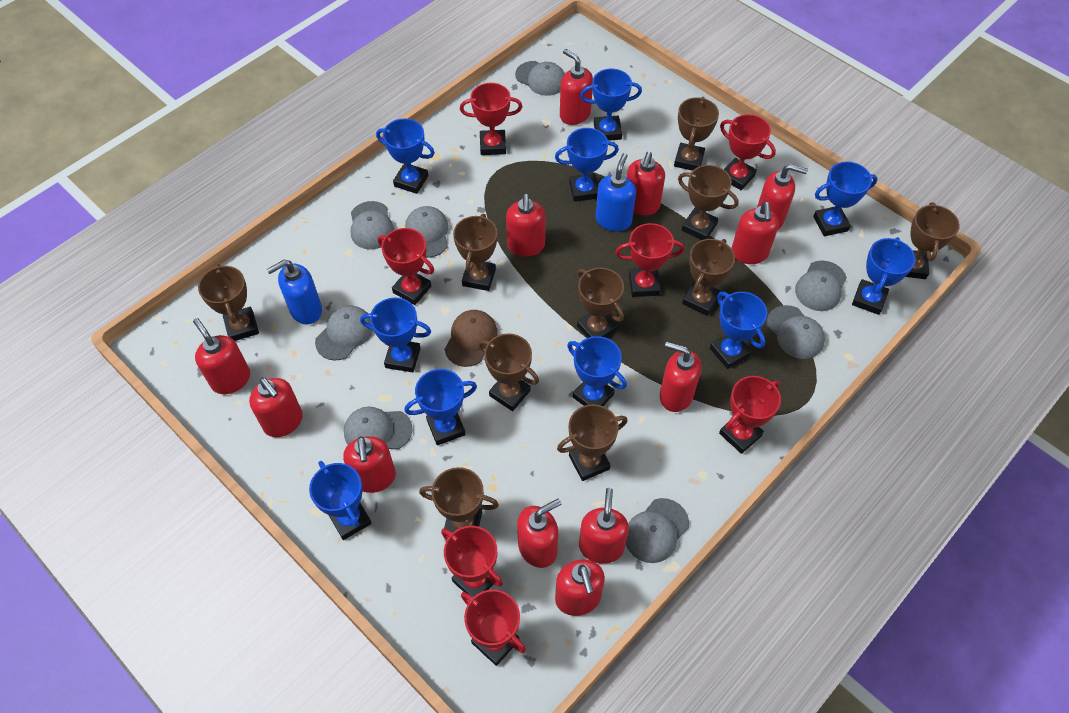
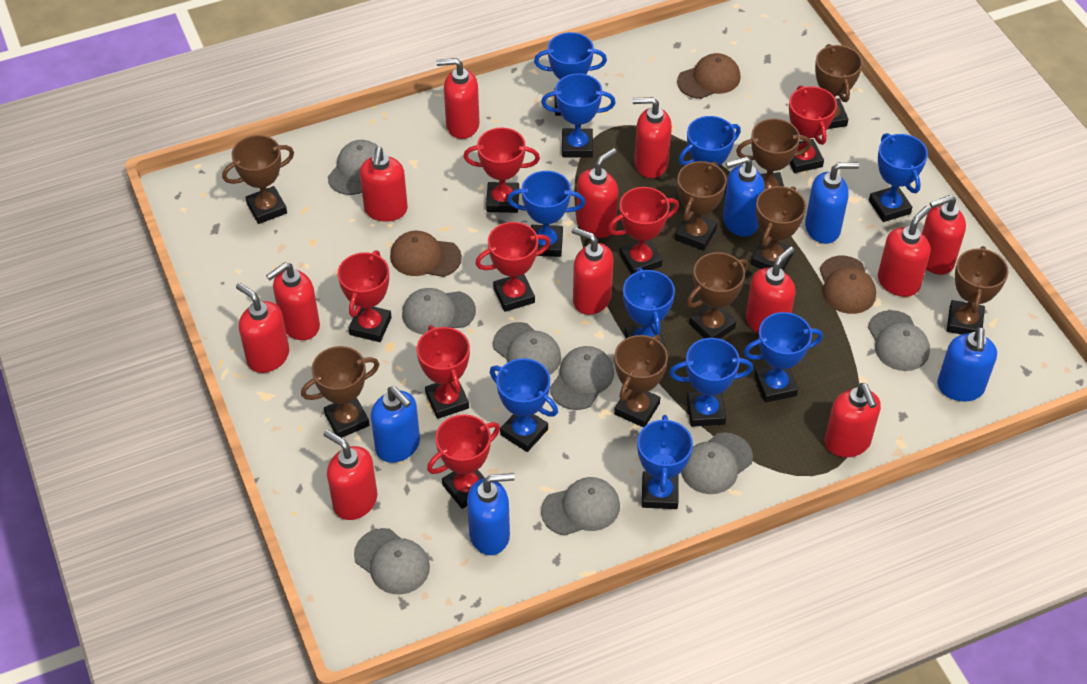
blue soap dispenser: [267,260,322,325] [596,153,636,231] = 2 -> [371,386,420,463] [467,473,515,555] [723,156,765,237] [805,162,859,244] [937,327,997,402] = 5
brown cap: [444,310,498,367] = 1 -> [390,231,462,277] [677,53,741,99] [820,256,876,314] = 3
brown trophy: [198,264,259,341] [419,467,499,533] [453,214,497,291] [479,333,539,411] [557,404,628,481] [577,268,624,338] [674,97,719,171] [678,165,739,240] [682,239,735,316] [906,203,960,279] = 10 -> [222,135,294,224] [301,346,379,438] [614,335,668,428] [675,161,727,251] [687,252,748,339] [736,119,811,189] [751,186,806,271] [815,44,863,129] [947,246,1009,335] = 9

